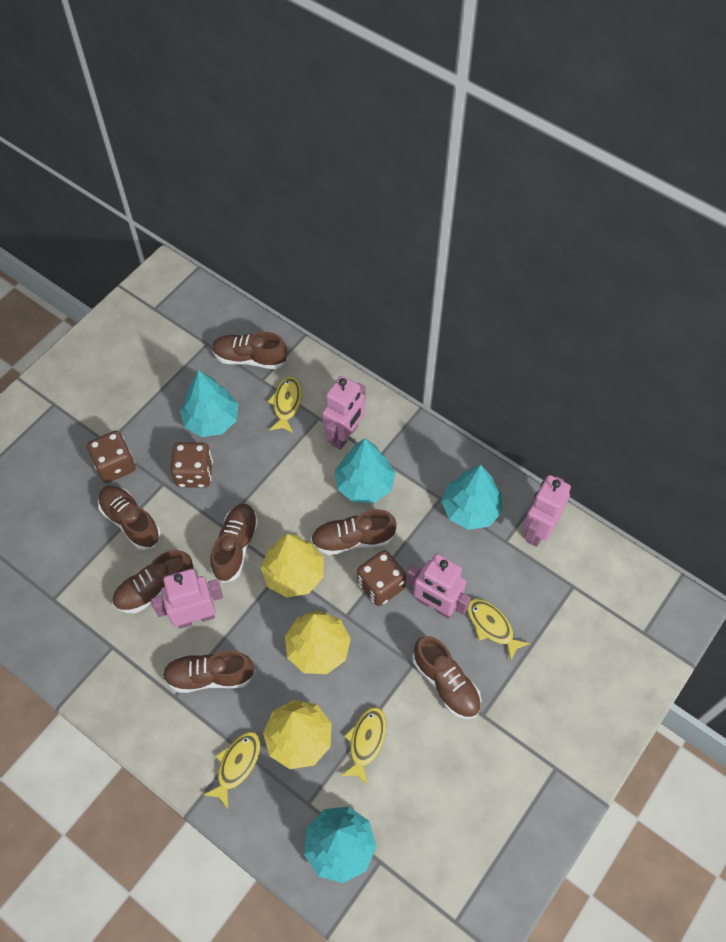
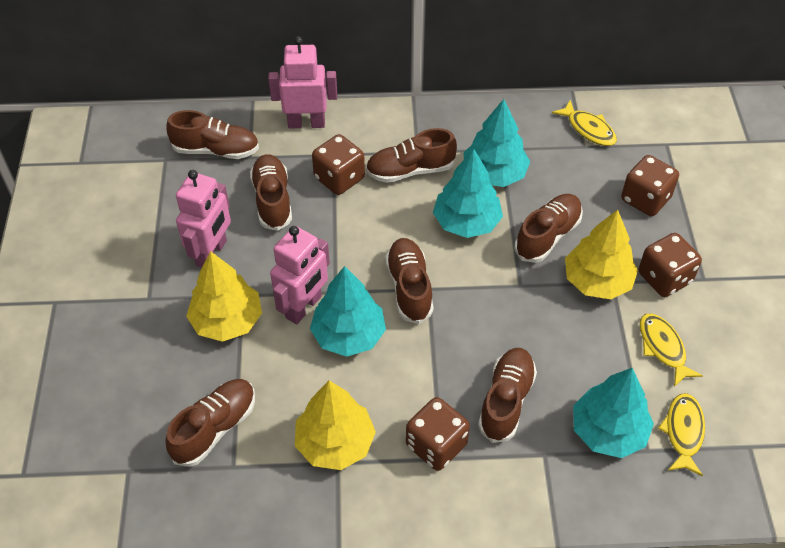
brown dice: [87,431,136,483] [170,442,213,488] [357,550,407,606] = 3 -> [312,134,365,195] [406,397,470,471] [621,155,679,216] [639,233,702,297] = 4
pink robot: [151,569,223,629] [322,376,366,450] [407,554,471,619] [523,475,571,547] = 4 -> [176,170,231,268] [268,36,337,128] [270,226,330,324] = 3
yellow fish: [203,732,260,809] [267,377,302,433] [341,707,386,785] [467,599,530,661] = 4 -> [552,100,617,146] [640,314,703,387] [658,393,705,476] = 3

